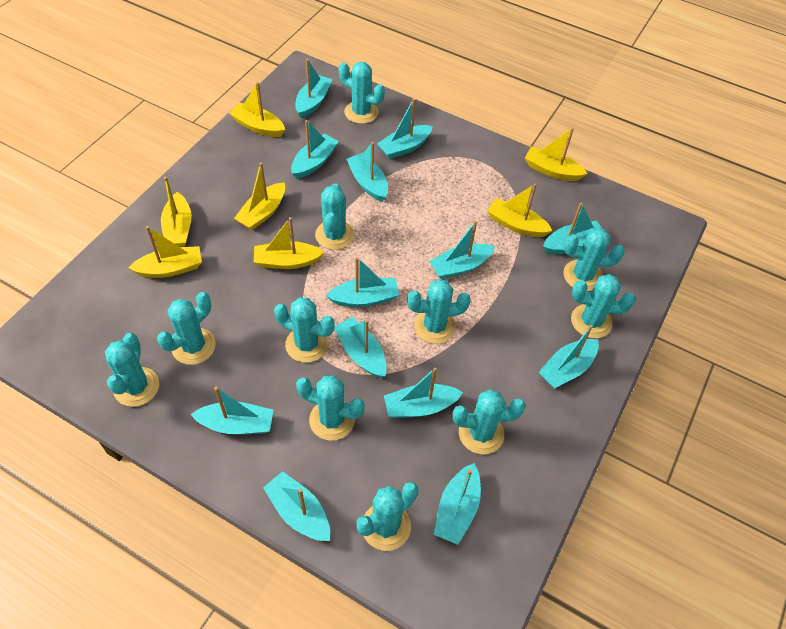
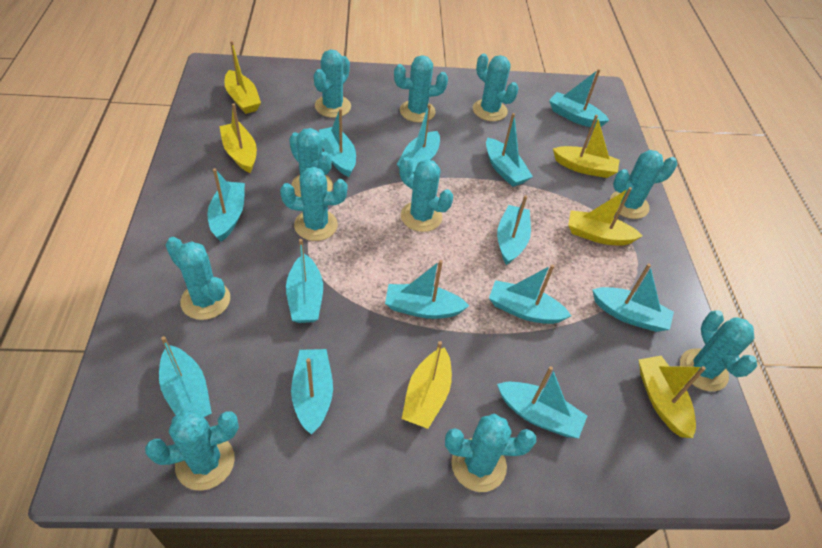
yellow boat: [128,226,202,278] [161,177,192,247] [229,82,285,137] [234,163,285,230] [254,217,324,269] [487,183,552,237] [525,128,587,181] = 7 -> [220,103,257,173] [224,41,261,114] [402,341,452,429] [553,115,620,178] [568,187,642,245] [639,356,706,438] = 6

